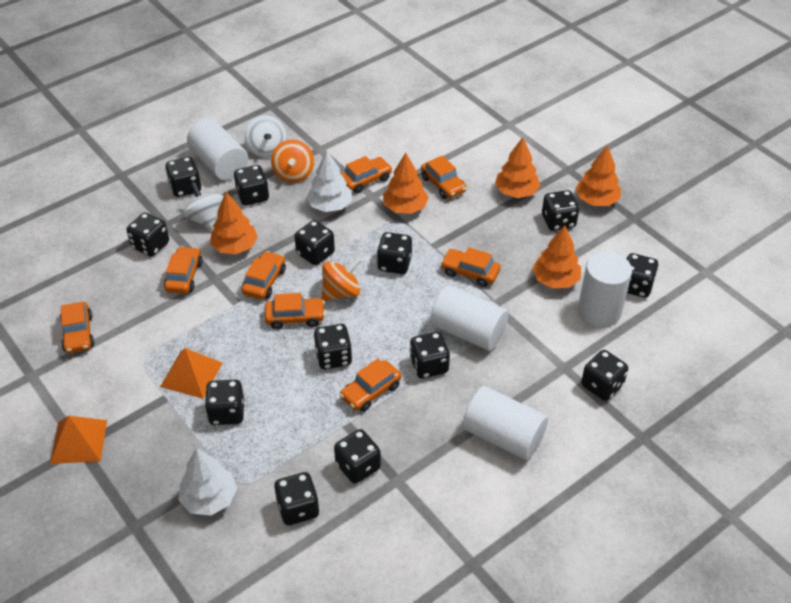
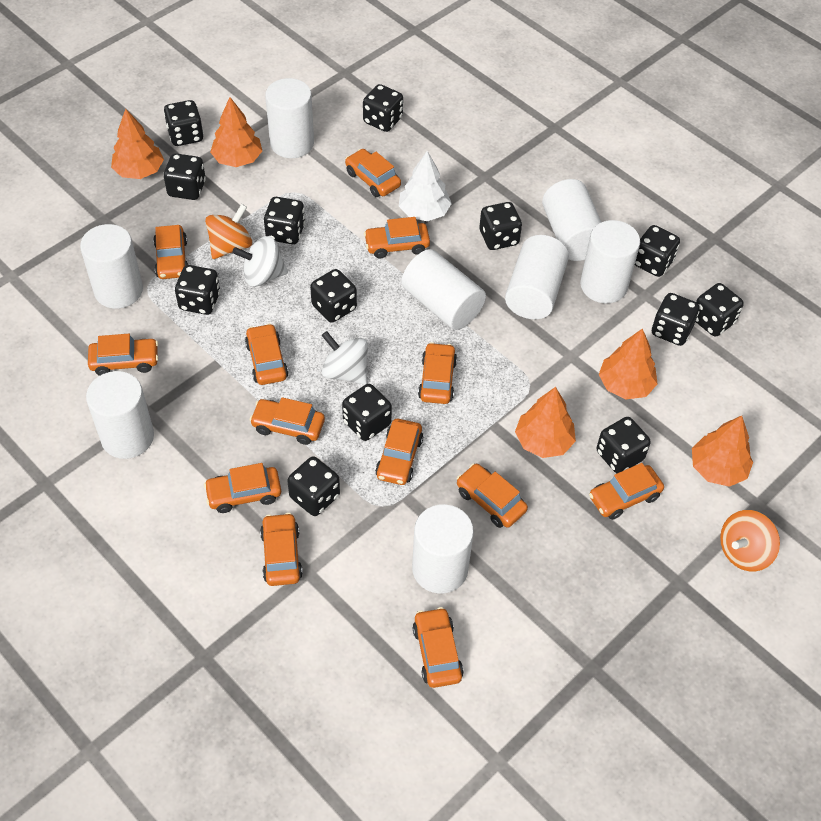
orange car: [60,302,94,353] [164,246,203,294] [242,251,286,299] [265,293,325,329] [340,358,401,412] [341,156,392,194] [421,155,466,199] [441,247,501,287] = 8 -> [88,334,158,376] [153,225,189,279] [204,463,281,513] [245,323,288,385] [250,397,325,445] [260,513,303,586] [345,149,401,197] [364,217,430,259] [375,419,423,485] [412,607,464,688] [418,342,457,404] [457,463,528,528] [589,463,664,520] = 13
orange pyramid: [50,416,107,464] [160,348,222,399] = 2 -> none = 0
white cylinder: [187,119,248,181] [430,285,509,351] [463,386,548,460] [578,252,632,327] = 4 -> [80,224,143,309] [86,371,154,459] [265,78,314,158] [402,249,486,330] [412,504,474,594] [505,235,569,319] [542,179,601,261] [580,220,640,303] = 8
white tree: [178,448,237,515] [306,151,352,212] = 2 -> [399,151,452,221] = 1

